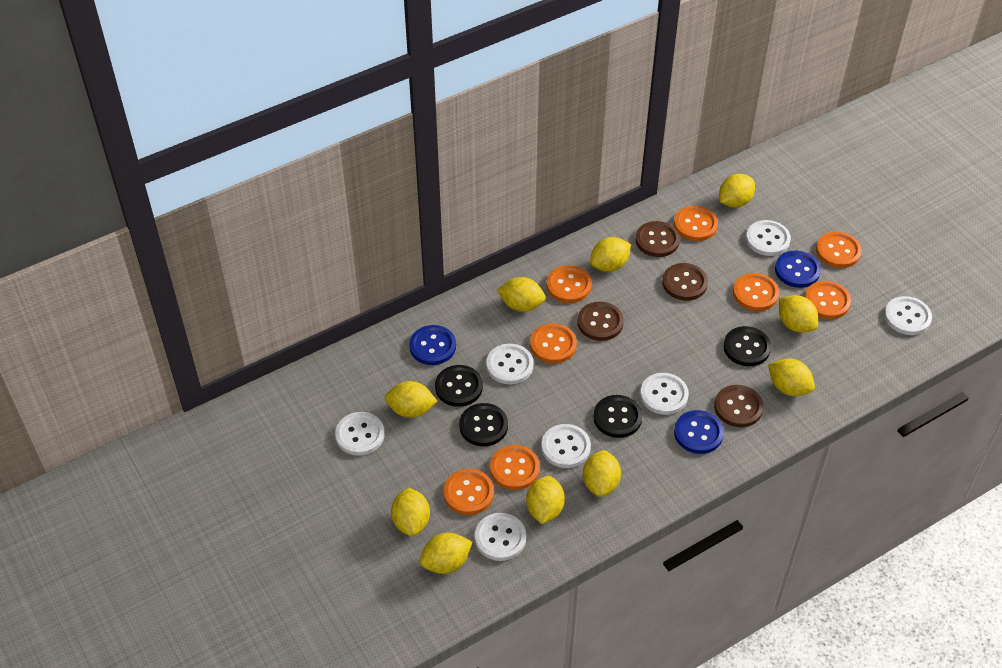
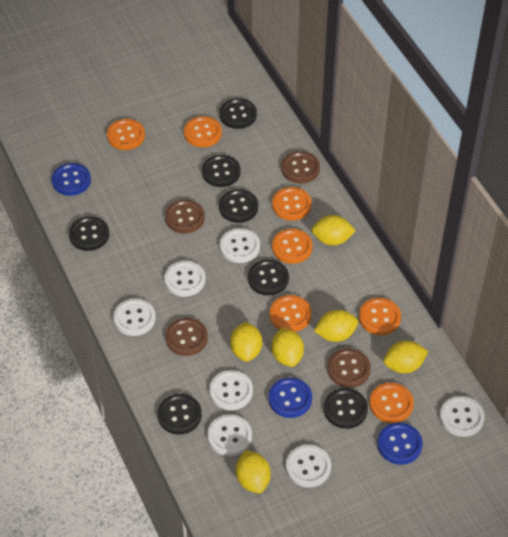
black button: [435,365,483,407] [459,403,508,446] [593,395,642,438] [723,326,771,366] = 4 -> [69,216,109,251] [157,394,202,435] [202,155,241,187] [219,98,257,129] [219,189,258,223] [248,259,289,296] [324,388,368,429] = 7
orange button: [444,469,494,515] [490,445,540,490] [530,323,577,363] [547,265,592,303] [674,206,718,241] [733,273,779,311] [805,281,851,319] [816,232,862,268] = 8 -> [107,119,145,150] [184,116,222,147] [270,295,311,332] [272,187,312,221] [272,229,312,264] [359,298,401,335] [369,383,414,423] = 7
yellow lemon: [385,381,438,418] [391,487,430,536] [420,533,472,574] [497,277,546,312] [526,476,565,524] [583,450,621,497] [590,237,631,272] [719,174,755,208] [768,359,815,396] [779,295,818,333] = 10 -> [230,322,262,362] [236,450,271,493] [271,328,304,367] [312,215,356,246] [314,310,358,342] [384,341,428,373] = 6

